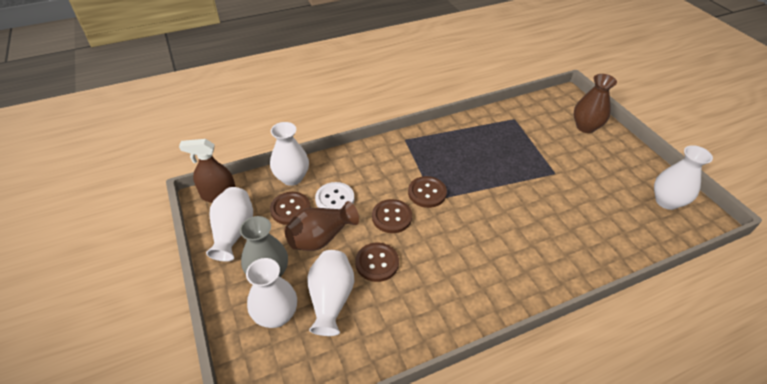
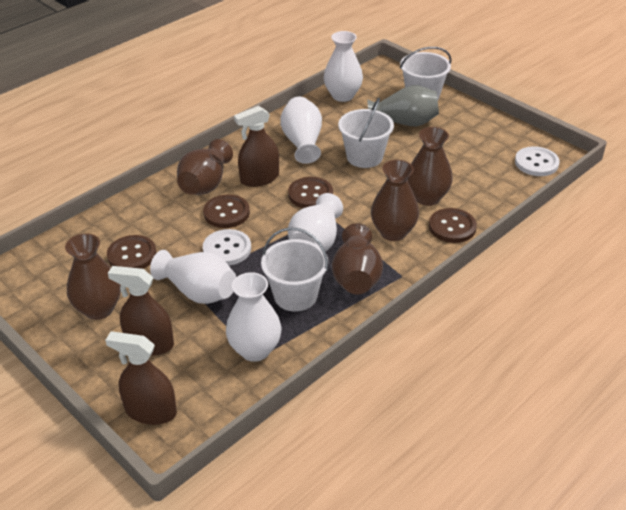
brown spray bottle: [179,139,236,203] = 1 -> [105,332,177,425] [108,266,174,355] [234,106,279,187] = 3
brown vase: [284,201,359,251] [574,74,617,133] = 2 -> [65,233,121,320] [177,139,233,195] [332,223,383,295] [371,160,419,241] [407,127,453,206] = 5
white bucket: none = 0 -> [261,227,328,312] [338,98,394,168] [400,47,452,100] = 3
white button: [315,182,355,209] = 1 -> [203,229,251,266] [515,146,560,176] = 2

